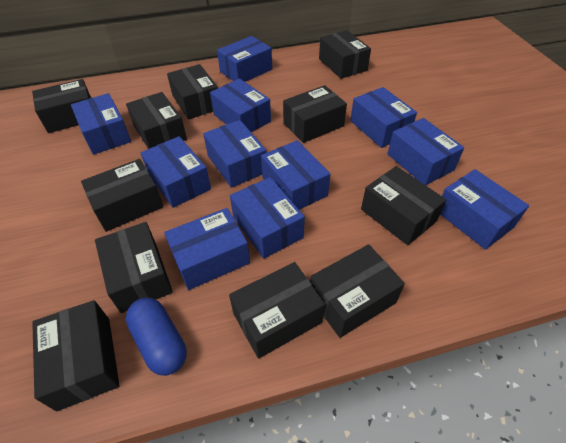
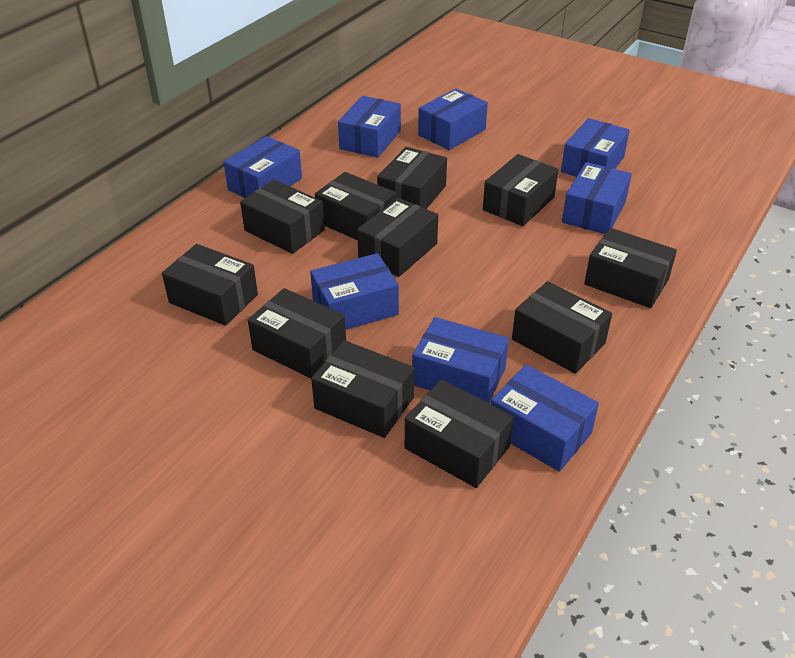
blue box: [71,93,131,155] [141,136,211,208] [164,208,250,290] [203,120,267,188] [210,78,271,132] [217,36,272,82] [230,177,305,259] [261,140,330,210] [350,87,417,148] [387,118,464,185] [440,169,529,250] = 11 -> [223,136,302,198] [310,253,399,330] [338,96,401,158] [412,317,509,403] [418,89,488,150] [491,365,599,472] [561,118,630,177] [562,162,632,234] = 8
blue capsule: [126,298,187,376] = 1 -> none = 0

